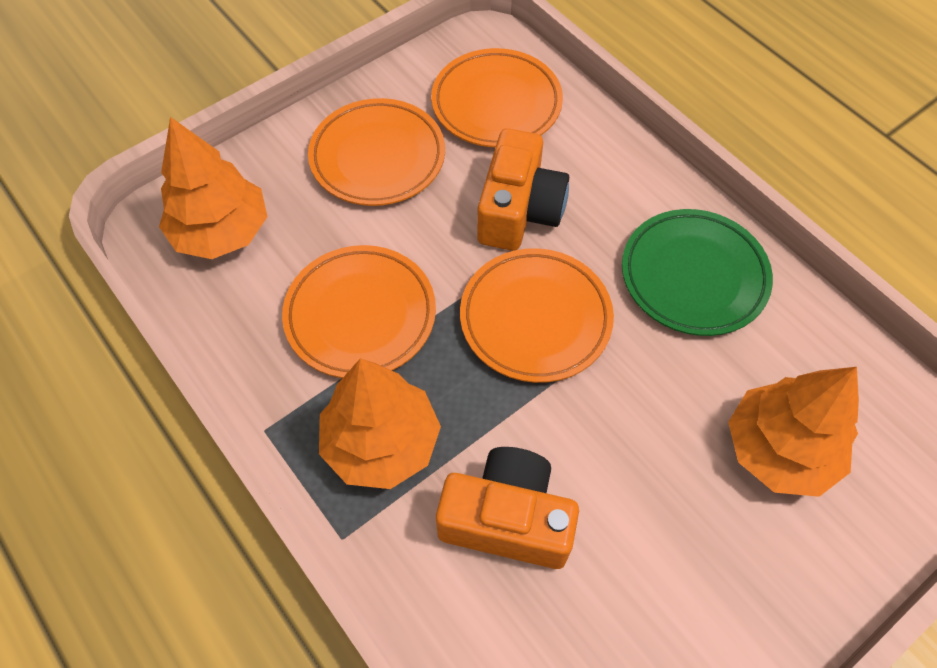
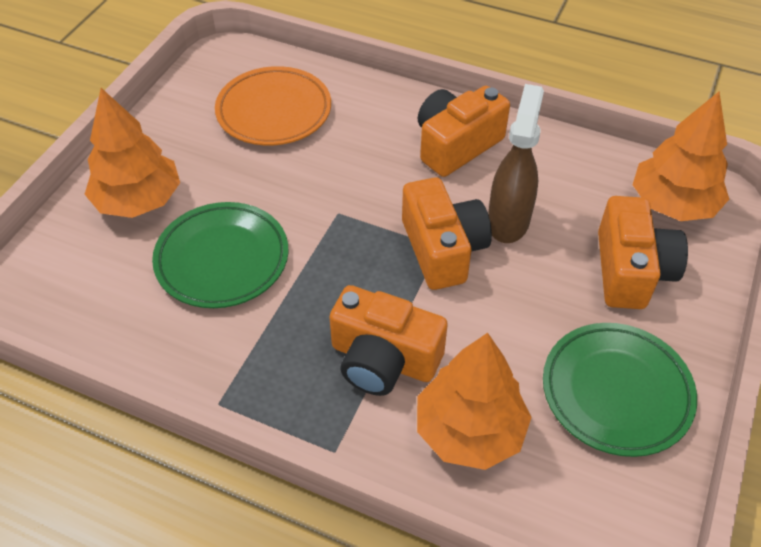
brown spray bottle: none = 0 -> [488,84,544,243] = 1
green plate: [622,209,773,336] = 1 -> [152,202,289,308] [543,323,697,457] = 2
orange camera: [436,447,579,569] [477,128,569,251] = 2 -> [330,285,448,396] [402,177,492,290] [418,86,510,177] [598,196,688,309] = 4
orange plate: [282,245,436,378] [308,98,445,206] [431,48,563,147] [460,248,614,383] = 4 -> [215,66,331,145] = 1

